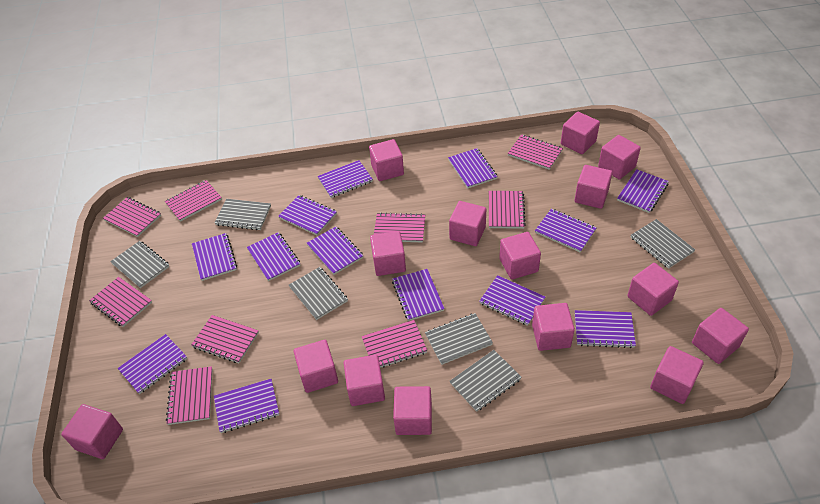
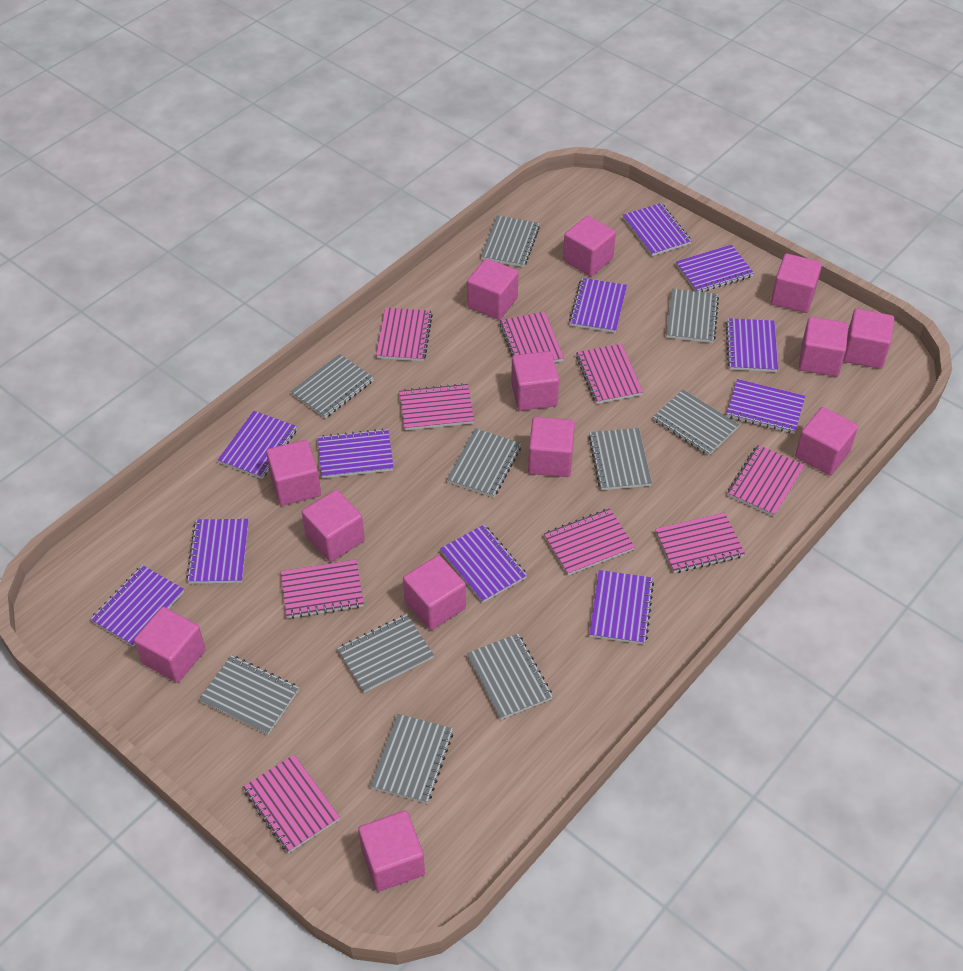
grey notebook: [110,241,170,288] [215,199,271,230] [289,267,348,320] [425,313,493,365] [450,350,522,412] [631,219,695,269] = 6 -> [199,655,299,735] [290,354,374,418] [337,614,434,693] [370,714,453,804] [447,428,521,497] [467,634,553,720] [481,215,540,267] [589,428,652,490] [653,389,739,455] [666,289,719,343] = 10
pink cube: [61,404,123,459] [293,340,338,393] [344,355,385,406] [369,139,404,181] [370,231,406,276] [393,386,432,435] [449,201,486,246] [499,232,541,280] [532,303,575,351] [561,112,600,154] [574,165,612,209] [598,135,641,179] [627,263,679,316] [650,346,704,404] [692,308,749,364] = 15 -> [134,607,206,683] [266,440,321,506] [302,490,365,562] [358,810,425,892] [403,555,466,630] [467,258,519,320] [511,351,559,411] [528,417,575,477] [563,216,616,276] [771,253,822,313] [795,407,858,476] [799,317,849,377] [843,309,894,369] = 13
purple notebook: [117,334,187,394] [192,233,237,281] [214,379,279,433] [247,232,300,281] [278,195,337,235] [307,227,364,275] [318,160,373,198] [392,269,445,321] [448,148,498,188] [479,275,545,326] [535,209,597,252] [575,310,636,348] [617,169,669,213] = 13 -> [91,565,184,647] [186,519,249,583] [218,411,297,479] [318,428,394,478] [440,525,527,603] [569,278,627,333] [589,570,654,644] [623,203,691,256] [676,245,754,292] [725,318,778,372] [726,379,805,434] = 11

